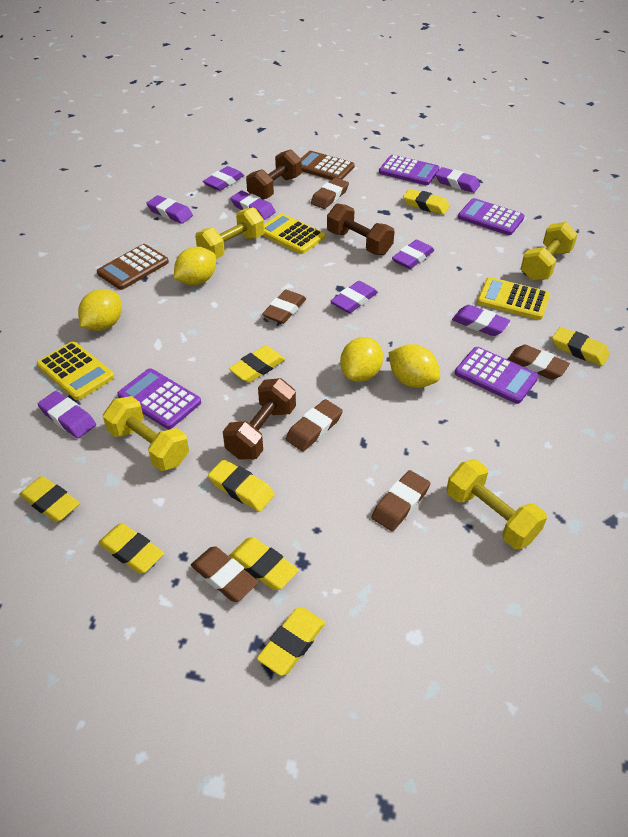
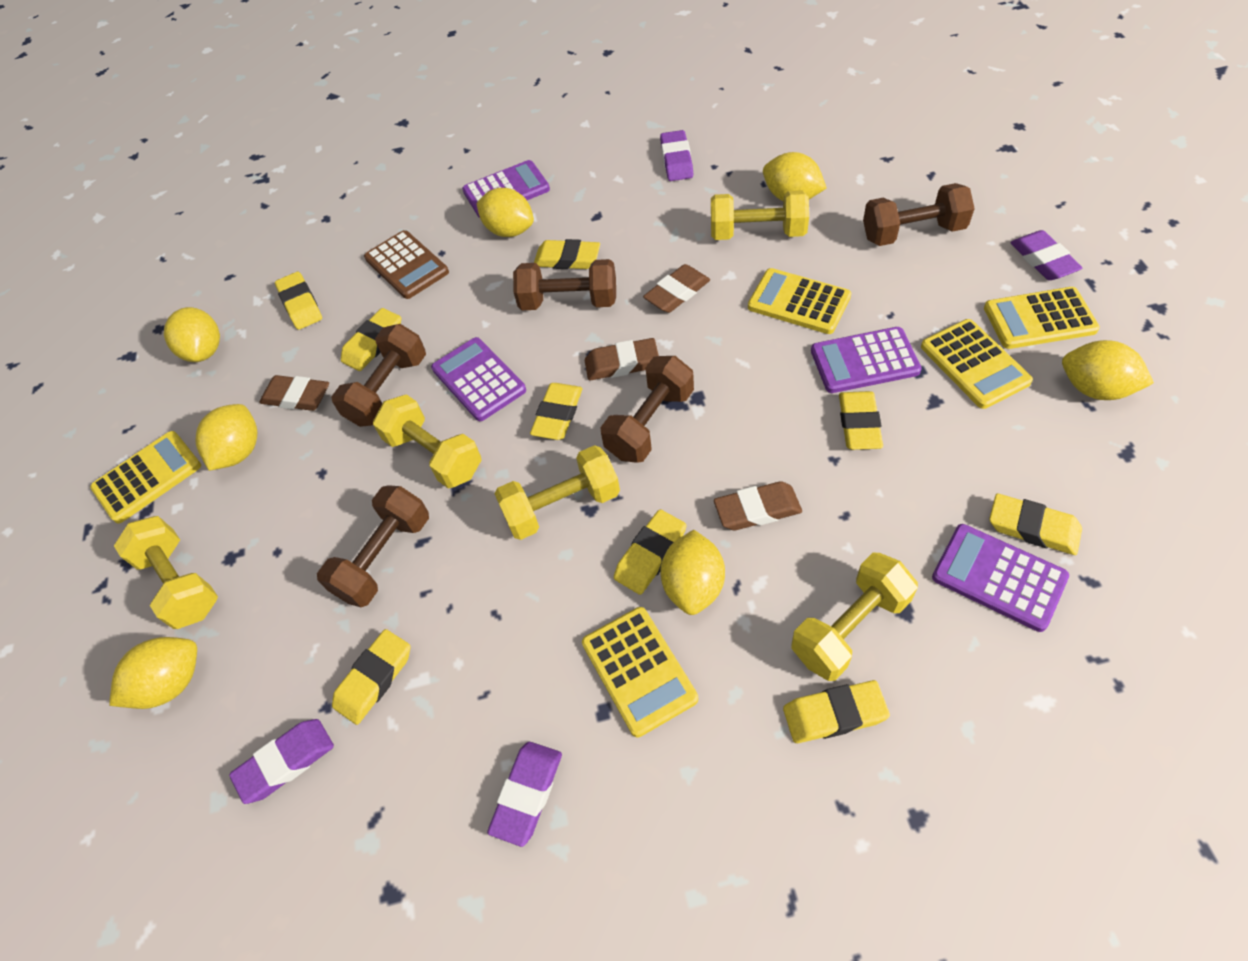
brown calculator: [97,244,169,290] [301,151,355,180] = 2 -> [364,230,449,299] = 1
brown dumbbell: [223,378,296,460] [246,149,302,199] [327,203,395,255] = 3 -> [317,485,429,607] [331,324,426,427] [513,259,616,310] [600,356,694,463] [863,183,975,246] = 5
brown eraser: [191,546,259,602] [262,290,306,324] [286,399,343,451] [311,178,349,209] [371,470,430,531] [507,345,570,380] = 6 -> [260,375,329,411] [585,338,659,380] [643,264,710,313] [714,481,802,530] = 4
purple eraser: [38,391,96,438] [146,195,193,224] [203,166,244,191] [230,191,276,220] [330,281,378,313] [392,240,434,269] [435,167,480,193] [452,305,510,336] = 8 -> [229,719,334,804] [487,742,562,847] [660,130,693,181] [1010,230,1083,280] = 4
yellow calculator: [37,341,114,400] [262,213,325,254] [477,277,550,320] = 3 -> [90,431,201,524] [582,607,698,737] [748,268,851,334] [921,319,1033,409] [984,287,1100,349] = 5
yellow dumbbell: [103,396,189,471] [195,207,264,259] [446,460,547,549] [521,222,578,281] = 4 -> [114,516,218,629] [373,394,481,488] [495,445,620,540] [711,190,809,240] [791,553,918,681] = 5
yellow eraser: [19,476,80,523] [98,523,164,574] [208,459,275,512] [229,346,285,383] [229,537,299,590] [257,607,326,676] [403,189,450,215] [552,327,610,366] = 8 -> [275,272,322,330] [332,629,410,725] [341,308,401,371] [530,383,583,440] [534,239,600,269] [614,510,687,595] [783,680,890,743] [839,391,883,450] [989,494,1082,555] = 9
yellow lemon: [78,289,122,331] [174,247,216,285] [340,337,383,382] [388,344,440,388] = 4 -> [109,637,197,709] [164,307,220,362] [195,404,257,471] [476,188,534,237] [660,530,725,615] [763,152,827,201] [1062,340,1154,400] = 7

